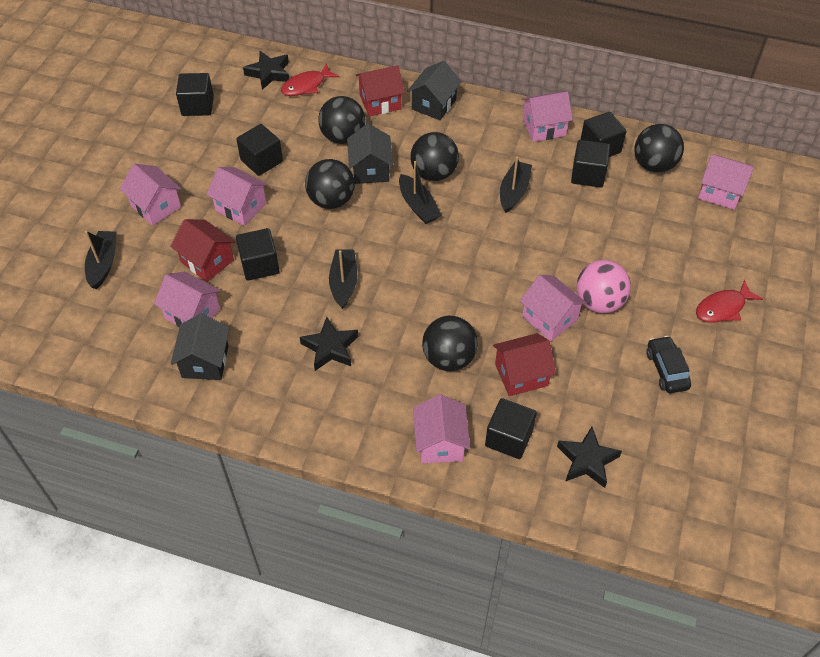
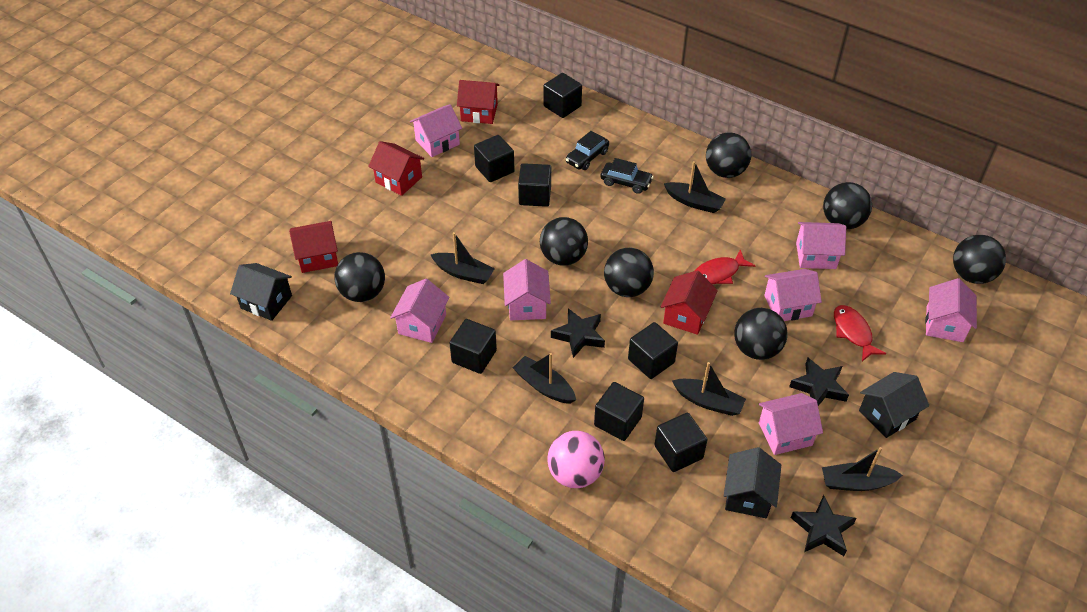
black ball: [305,159,355,209] [318,96,365,144] [410,132,459,181] [422,316,478,371] [634,124,684,173] = 5 -> [334,252,385,302] [540,217,588,266] [604,248,654,297] [706,132,751,178] [734,308,788,360] [823,182,872,229] [953,235,1006,284] = 7
black boat: [85,231,117,289] [329,250,357,309] [399,161,441,224] [500,157,532,213] = 4 -> [431,232,495,284] [513,353,576,404] [663,161,726,213] [672,362,746,416] [822,447,903,491] = 5
black car: [646,336,691,393] = 1 -> [566,131,609,170] [601,158,654,194] = 2
black cube: [176,73,214,116] [236,124,283,176] [236,228,280,281] [485,398,537,459] [571,140,610,188] [580,112,627,157] = 6 -> [450,319,497,374] [474,135,515,182] [518,163,551,207] [543,73,582,118] [594,382,644,441] [628,322,678,379] [654,413,708,472] = 7
red house: [170,219,235,282] [356,65,405,116] [493,333,556,396] = 3 -> [289,221,338,273] [368,141,424,196] [457,80,500,124] [661,270,718,335] = 4

